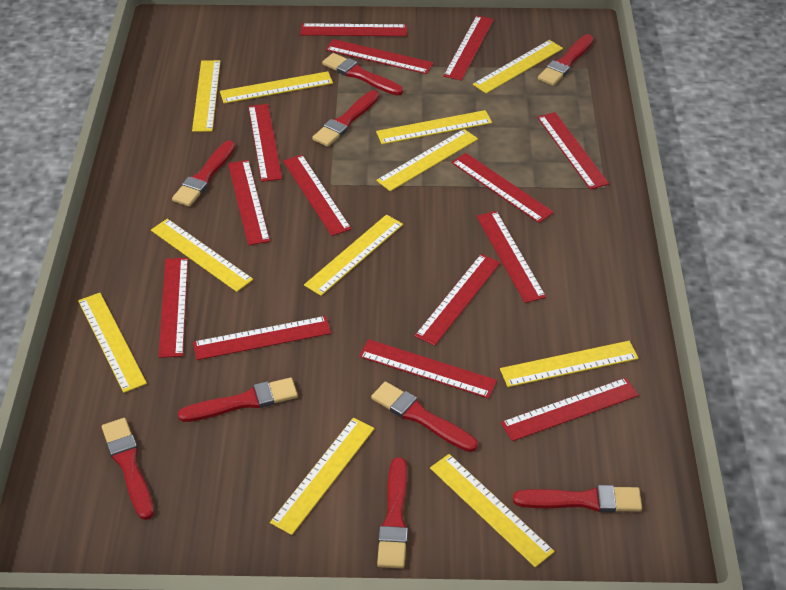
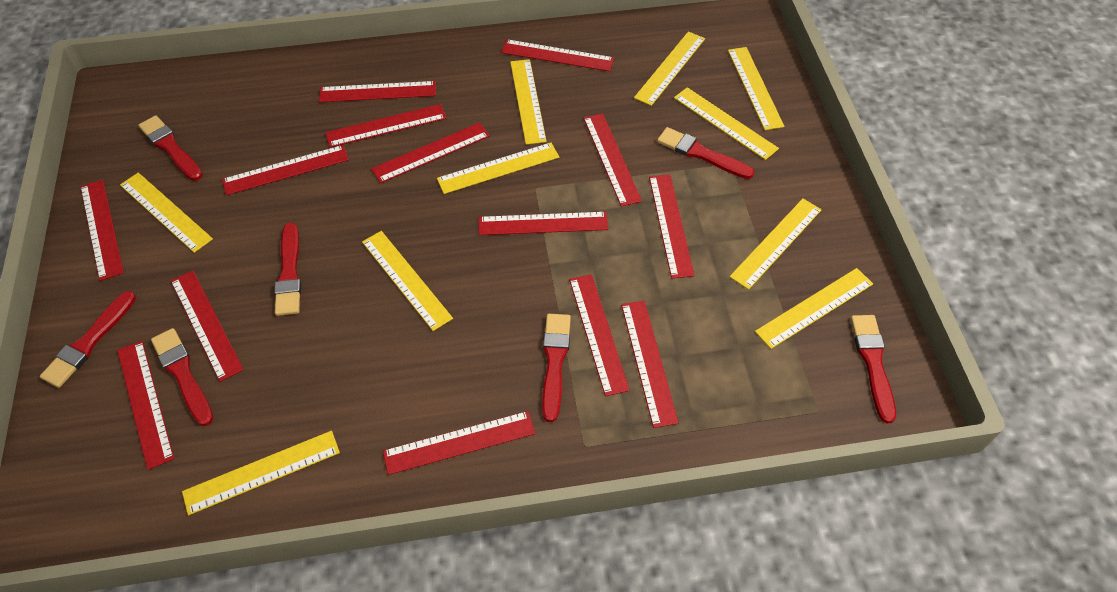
red brush: [102,418,154,520] [172,140,235,207] [178,378,298,422] [312,90,379,147] [322,53,403,96] [371,382,478,452] [377,457,408,569] [513,485,642,512] [538,34,594,86] = 9 -> [40,291,136,388] [138,115,203,181] [151,328,213,426] [274,222,301,316] [542,314,571,422] [657,127,755,179] [851,315,896,423] = 7
yellow ruler: [78,293,147,393] [151,219,253,292] [192,60,221,132] [220,71,333,103] [270,418,374,535] [304,215,403,296] [376,110,492,144] [376,129,478,191] [430,454,555,567] [473,40,563,94] [500,341,639,387] = 11 -> [120,173,213,253] [182,431,340,515] [362,231,453,331] [437,143,559,194] [510,59,547,145] [634,31,705,106] [674,87,779,160] [728,47,785,130] [730,199,822,290] [755,268,873,349] = 10

